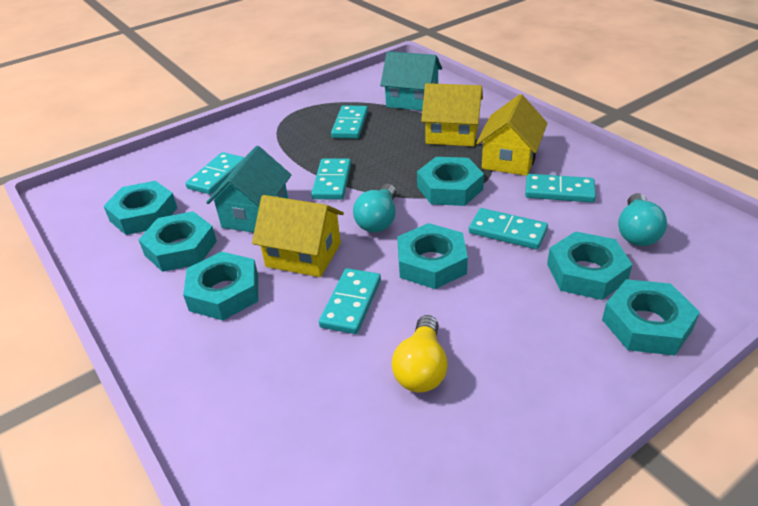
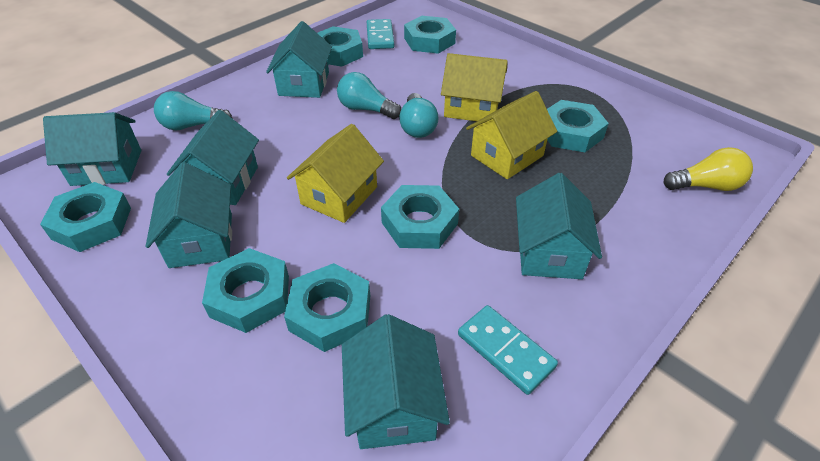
turquoise domino: [185,152,245,194] [311,159,351,199] [319,268,381,334] [331,105,368,139] [469,208,548,249] [525,174,596,203] = 6 -> [367,19,394,49] [458,305,558,395] = 2
turquoise house: [206,146,291,233] [380,51,442,111] = 2 -> [43,112,141,186] [146,162,232,268] [167,110,259,205] [266,21,332,98] [342,314,450,449] [516,173,602,279] = 6
turquoise light bulb: [353,184,396,233] [618,193,667,246] = 2 -> [154,91,233,131] [337,72,401,119] [399,93,439,138] = 3

